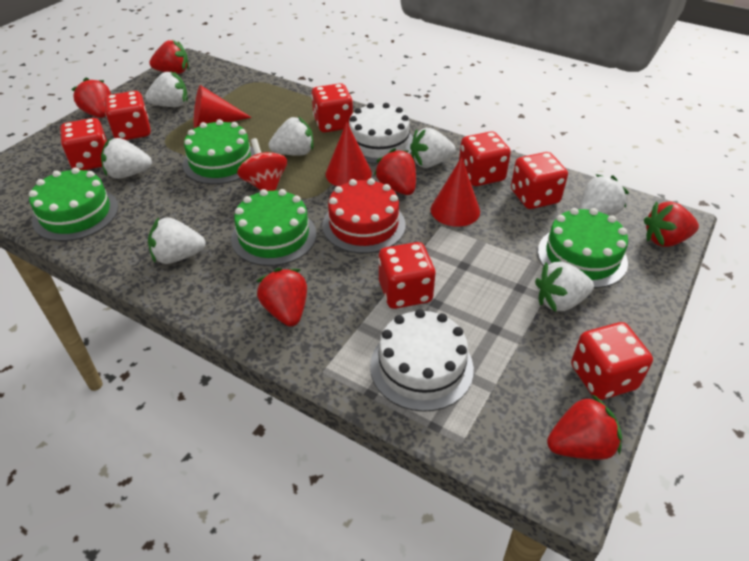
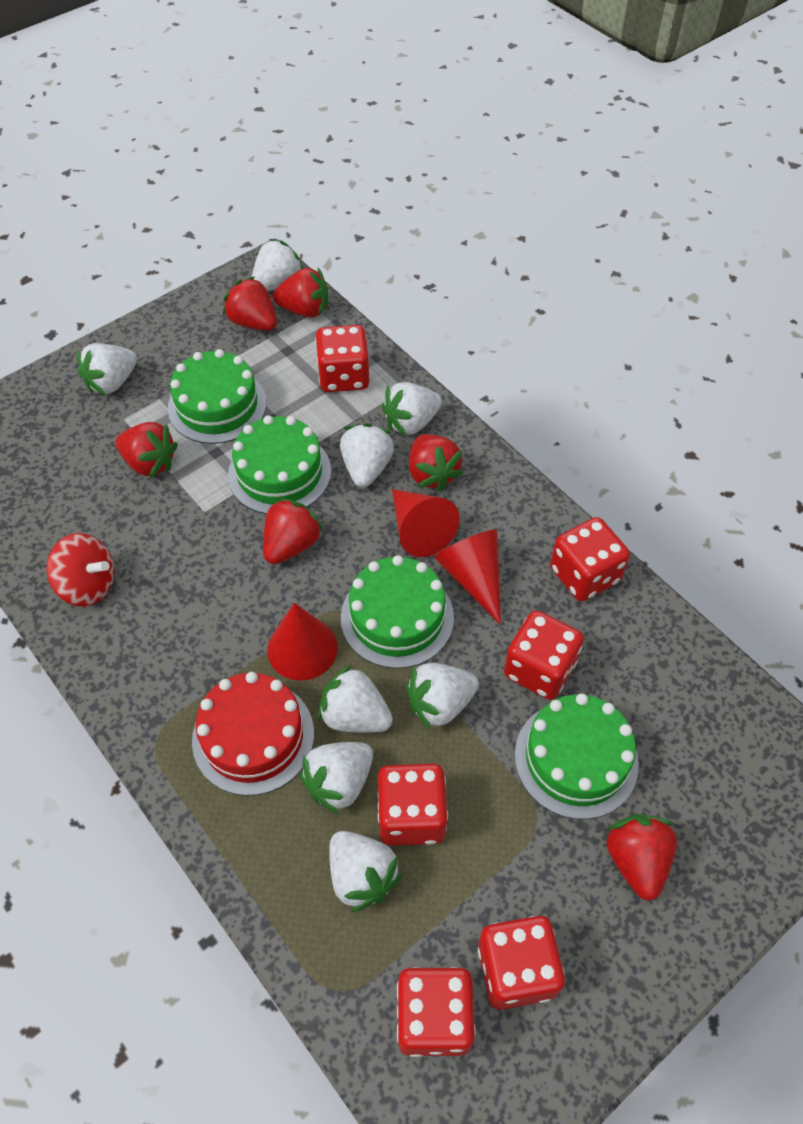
red dice: [60,118,107,170] [104,91,151,140] [311,83,353,132] [378,242,435,309] [459,131,511,186] [511,152,568,209] [571,322,653,400] = 7 -> [315,325,370,392] [377,764,448,846] [397,967,476,1057] [478,916,565,1010] [504,610,584,700] [550,517,630,602] = 6
white cake: [349,103,413,164] [370,309,474,412] = 2 -> none = 0
white strawberry: [101,138,152,179] [145,71,188,107] [148,217,206,264] [269,117,313,156] [410,128,456,168] [535,262,594,312] [579,174,629,216] = 7 -> [77,343,137,395] [252,239,303,291] [299,742,373,814] [318,665,393,733] [329,831,403,913] [340,423,394,487] [382,382,442,436] [406,663,479,730] = 8

